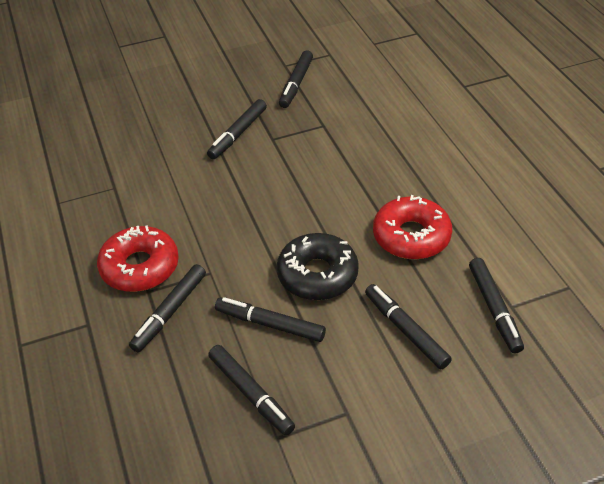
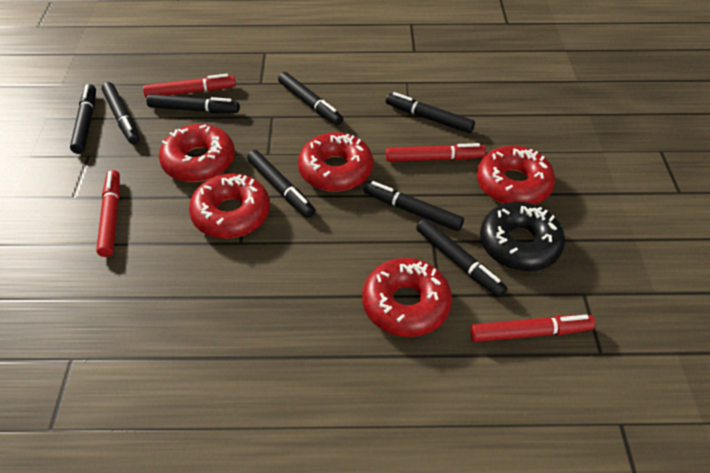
black marker: [129,264,206,352] [207,99,267,159] [208,345,295,435] [215,297,326,342] [279,50,313,108] [365,284,452,369] [469,258,524,354] = 7 -> [70,84,96,154] [101,82,140,144] [147,94,240,113] [247,150,315,218] [278,72,343,125] [363,181,464,231] [386,92,475,133] [416,219,507,298] = 8
red donut: [97,225,179,292] [373,195,452,259] = 2 -> [159,124,235,182] [189,174,270,239] [298,132,373,192] [362,258,452,337] [477,146,555,204] = 5
red marker: none = 0 -> [96,170,120,257] [143,74,236,98] [386,143,486,162] [470,315,595,342] = 4

